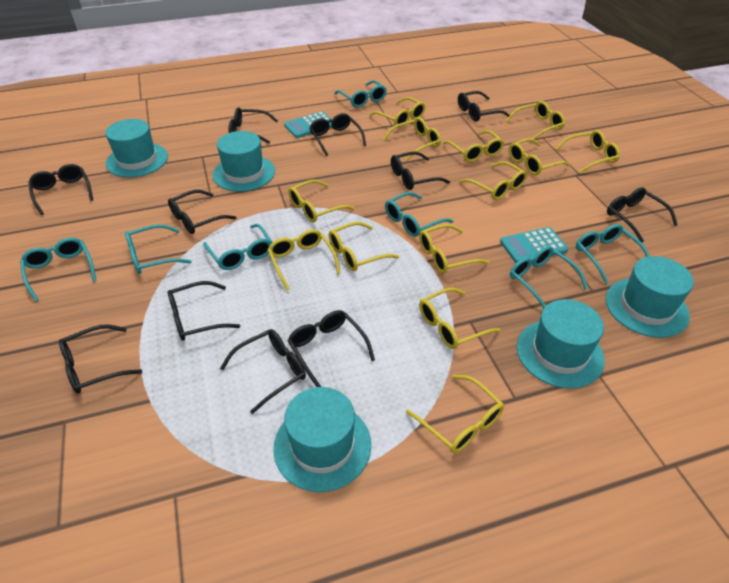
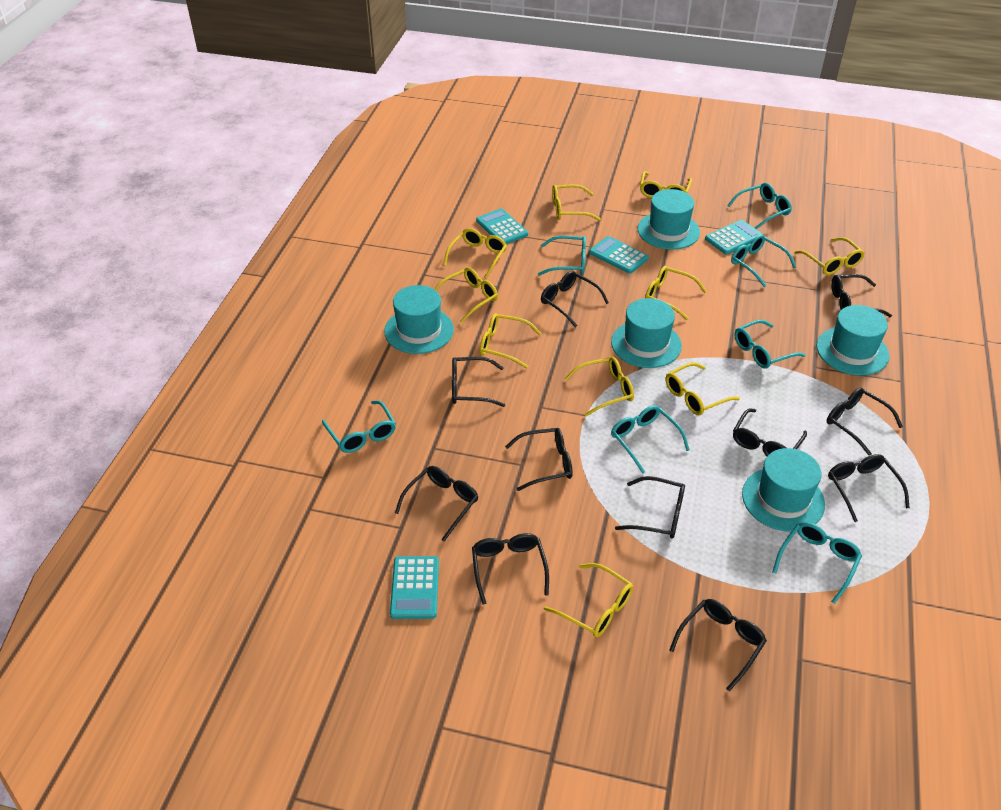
turquoise calculator: [284,111,332,138] [500,227,568,263] = 2 -> [390,556,439,619] [476,208,528,244] [589,236,649,274] [705,220,763,254] = 4
yellow glasses: [268,229,341,291] [288,180,354,223] [329,222,399,271] [369,97,426,128] [382,117,441,161] [406,375,504,453] [419,224,489,273] [419,288,501,349] [443,130,504,162] [460,161,527,200] [505,101,565,139] [509,138,570,175] [555,130,620,173] = 13 -> [434,267,498,323] [443,228,507,279] [480,313,542,368] [544,563,633,638] [552,184,601,221] [565,357,634,417] [640,171,692,198] [645,266,707,320] [666,362,740,415] [795,237,865,275] = 10

